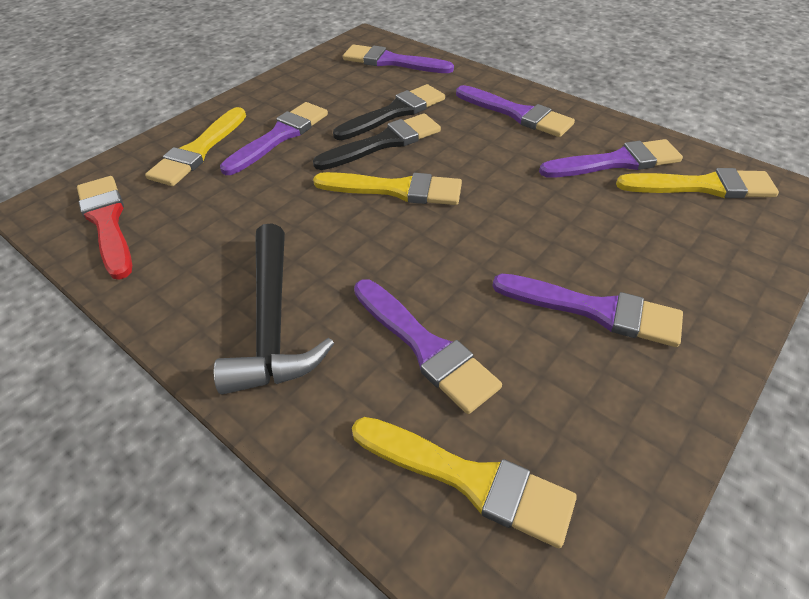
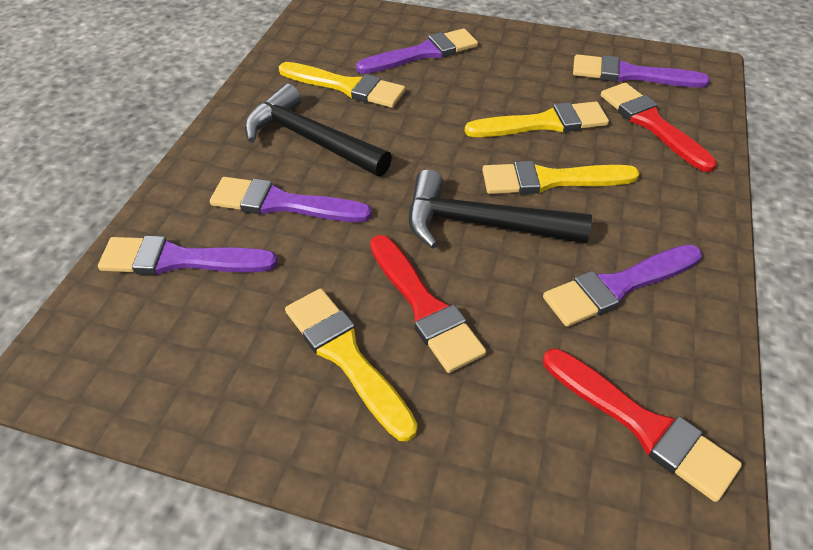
black brush: [313,113,441,170] [333,84,445,140] = 2 -> none = 0
black hammer: [214,223,334,395] = 1 -> [245,83,392,176] [409,169,592,249] = 2
purple brush: [220,102,328,175] [343,44,454,73] [354,279,502,414] [456,85,575,137] [493,274,683,347] [539,139,683,178] = 6 -> [98,236,278,275] [210,177,372,222] [356,28,478,74] [543,244,702,327] [573,54,710,88] = 5
red brush: [77,176,132,280] = 1 -> [370,235,486,373] [543,348,742,502] [601,83,717,172] = 3

